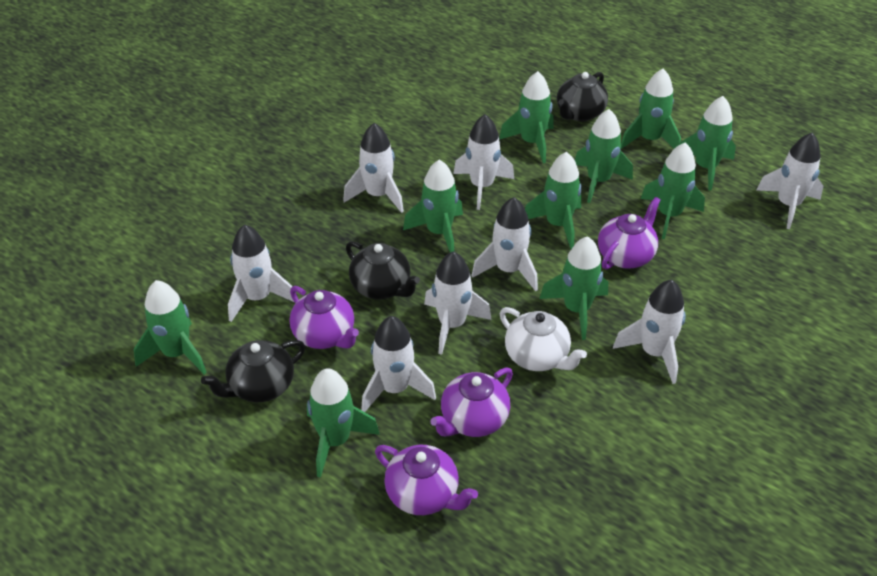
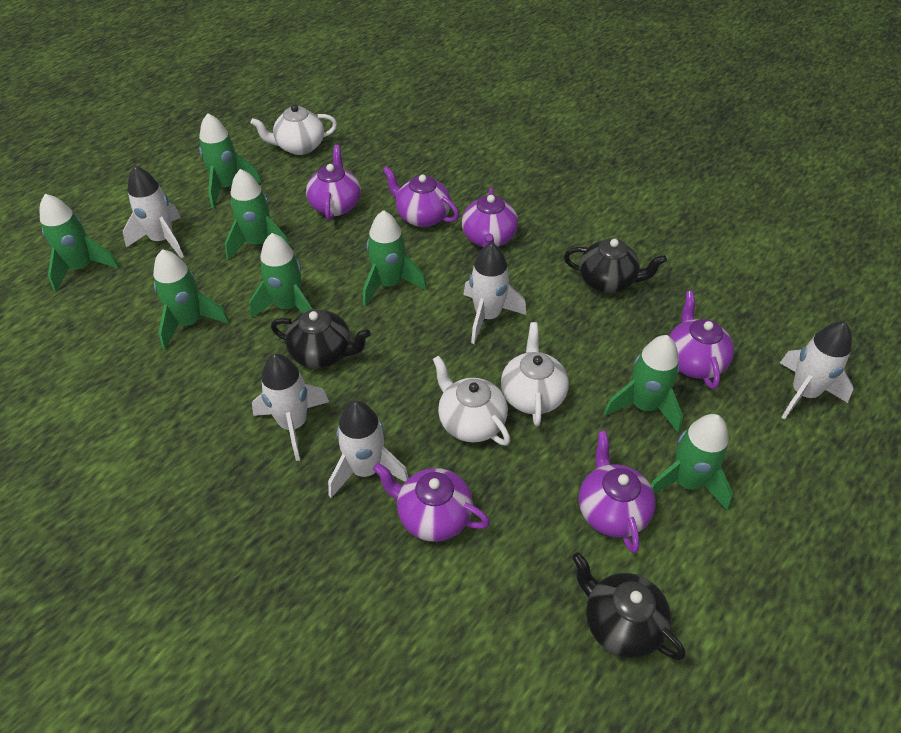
green rocket: [134,280,207,374] [307,368,380,478] [403,160,463,252] [499,71,553,163] [525,152,582,249] [539,236,608,340] [575,109,633,203] [621,69,681,149] [641,143,705,239] [678,96,736,191] = 10 -> [40,194,120,292] [153,249,230,350] [199,113,262,208] [225,169,290,260] [249,233,313,318] [363,210,427,306] [604,335,683,433] [651,414,733,511] = 8
purple teapot: [290,286,359,349] [375,445,478,515] [430,367,513,437] [598,197,660,269] = 4 -> [306,145,361,221] [373,463,490,542] [383,166,459,227] [462,187,518,248] [579,431,656,553] [669,291,734,389] = 6
white rocket: [228,224,294,322] [343,123,404,213] [361,316,436,412] [424,251,492,355] [453,114,514,210] [471,197,538,292] [613,279,686,384] [756,133,823,229] = 8 -> [123,166,184,258] [252,354,329,461] [328,401,409,498] [464,243,526,344] [780,322,853,420] = 5
white teapot: [500,307,587,371] = 1 -> [250,105,337,155] [433,356,510,446] [501,322,569,426] = 3

